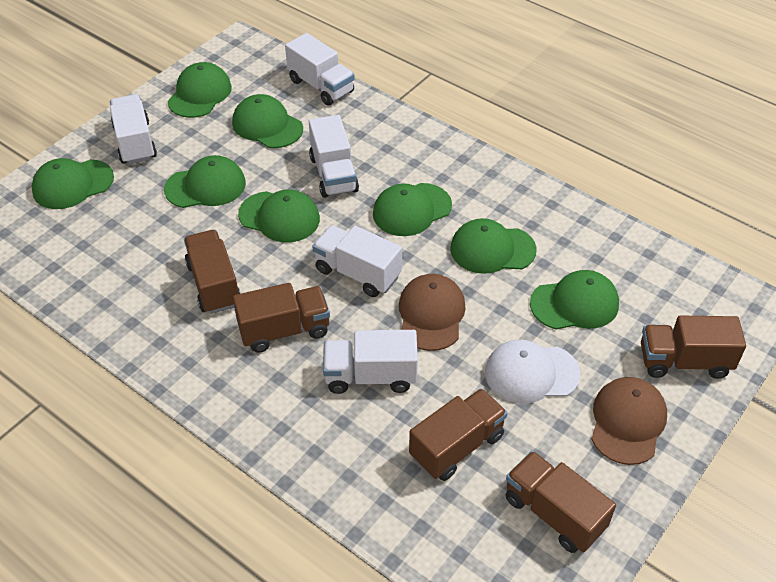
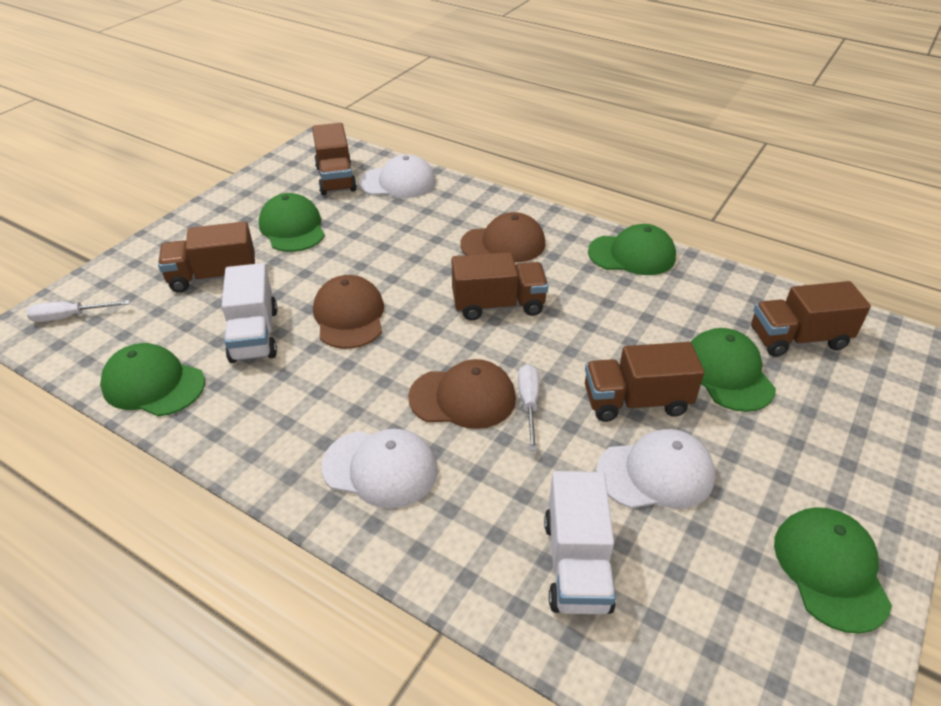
brown cap: [399,274,466,351] [591,377,667,465] = 2 -> [313,275,384,349] [408,359,516,429] [460,212,545,262] = 3
green cap: [31,158,114,209] [164,155,246,208] [167,62,232,118] [232,94,303,148] [238,189,320,243] [373,183,452,236] [450,218,537,274] [530,270,619,329] = 8 -> [100,343,205,416] [259,193,325,252] [588,224,676,275] [691,328,776,412] [774,507,892,634] = 5
white cap: [485,340,581,404] = 1 -> [321,429,438,509] [359,154,436,198] [596,429,715,509] = 3
white screwdriver: none = 0 -> [27,300,130,322] [518,364,539,451] = 2
white truck: [110,94,157,164] [285,33,354,106] [309,115,359,198] [312,225,402,297] [323,330,418,394] = 5 -> [222,263,278,363] [544,471,616,614] = 2

